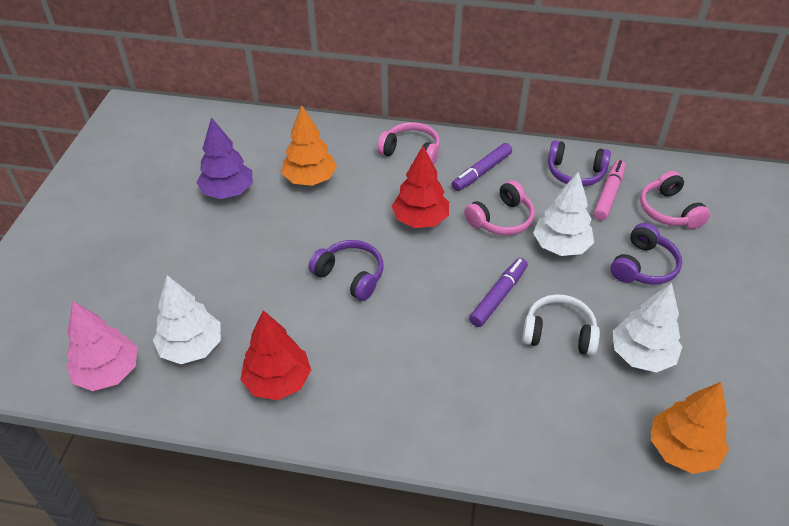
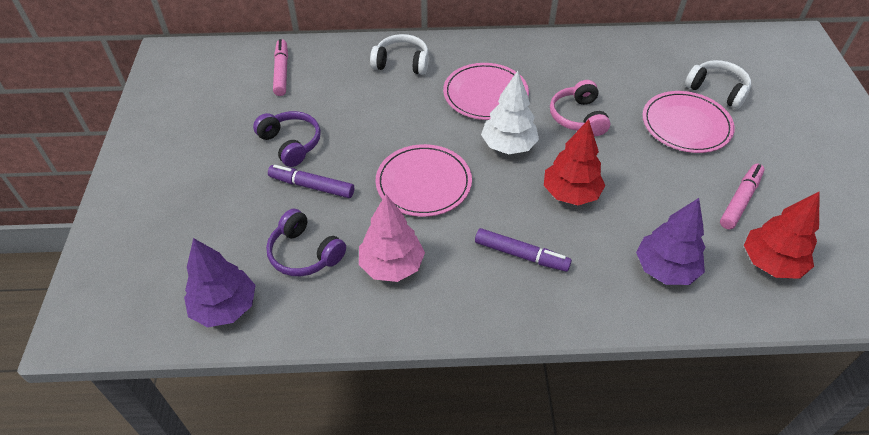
orange tree: [282,105,337,186] [651,382,729,474] = 2 -> none = 0
pink headphones: [377,122,440,165] [464,180,535,235] [640,171,710,229] = 3 -> [550,80,610,136] = 1
pink marker: [594,160,626,220] = 1 -> [273,39,288,96] [720,164,765,229] = 2
pink plate: none = 0 -> [376,144,472,217] [443,63,529,120] [642,91,735,153] = 3
purple headphones: [309,240,383,301] [548,140,611,186] [610,223,682,285] = 3 -> [253,111,321,167] [266,209,346,276] = 2
purple tree: [196,117,253,199] = 1 -> [184,238,255,327] [636,198,705,285] = 2
white headphones: [522,294,600,356] = 1 -> [370,34,429,75] [685,60,751,109] = 2
white tree: [153,275,221,364] [533,172,594,256] [613,283,682,373] = 3 -> [481,71,539,154] = 1

